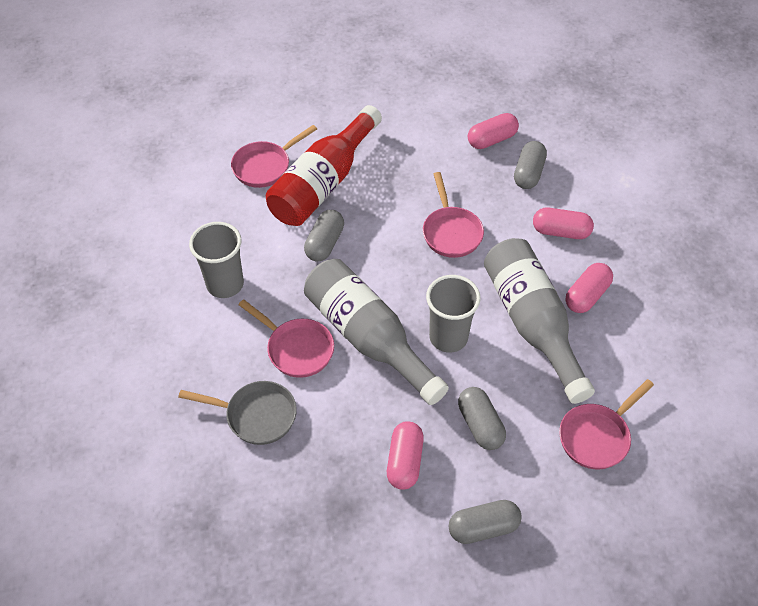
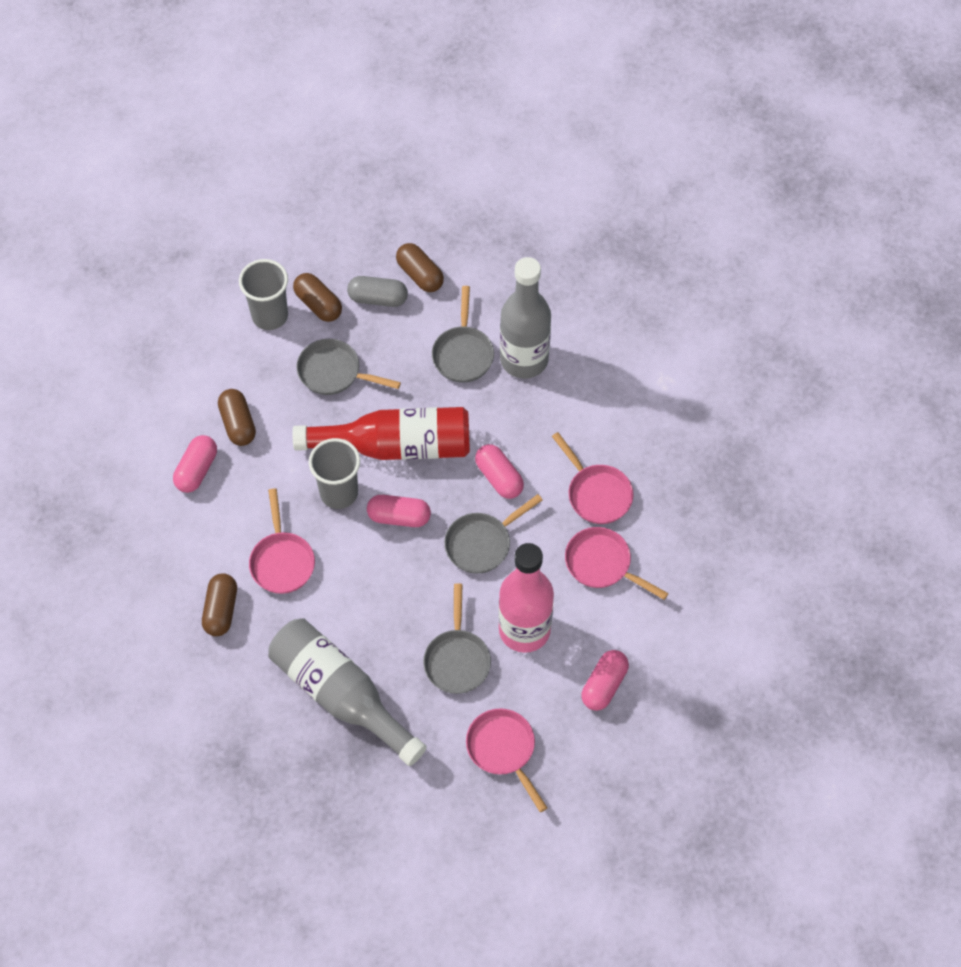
brown capsule: none = 0 -> [202,573,237,636] [218,389,256,446] [293,273,342,322] [396,243,444,292] = 4
grey capsule: [304,210,344,261] [448,500,522,544] [458,387,506,450] [514,141,547,189] = 4 -> [347,276,408,307] = 1
grey pan: [178,381,297,445] = 1 -> [296,339,401,395] [423,583,491,694] [432,286,494,383] [444,494,542,574] = 4
pink bottle: none = 0 -> [498,543,554,653] = 1

